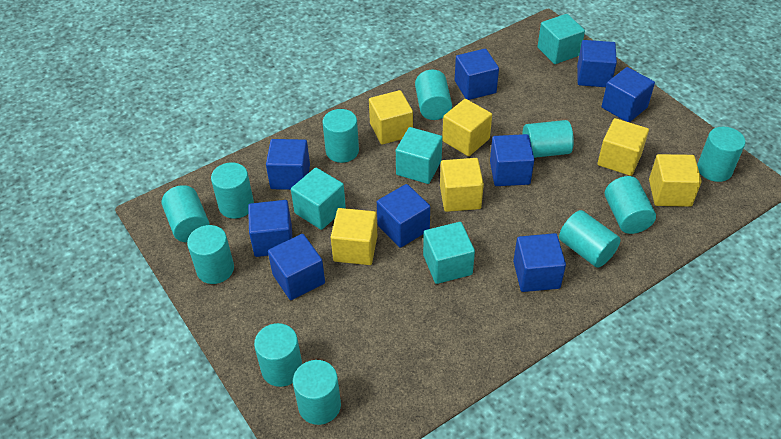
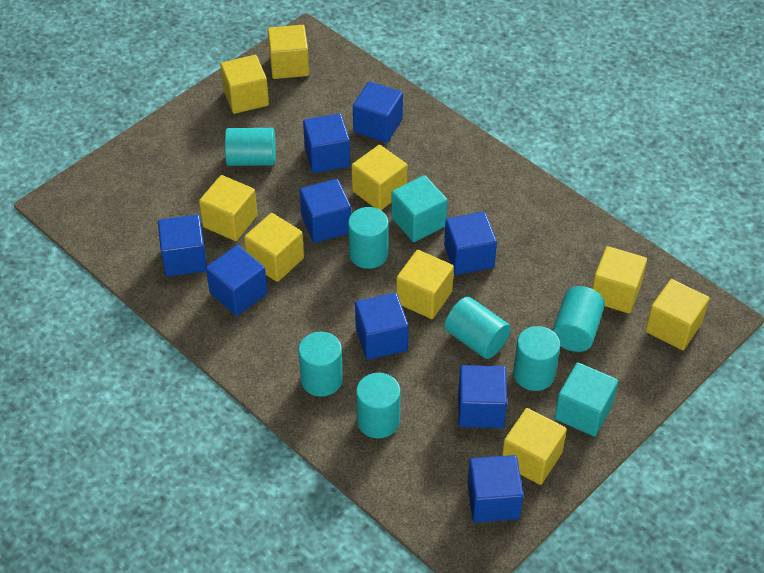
turquoise cube: [291,167,346,230] [396,127,443,184] [423,222,475,284] [537,14,585,64] = 4 -> [391,175,448,242] [554,362,618,437] = 2
turquoise cylinder: [162,185,210,242] [187,225,234,284] [211,162,254,219] [254,323,302,387] [293,360,341,425] [323,109,359,163] [415,69,452,120] [522,120,574,158] [559,210,621,268] [605,176,656,234] [697,127,746,182] = 11 -> [225,128,276,166] [298,332,343,397] [348,207,389,269] [356,373,401,439] [445,297,511,359] [513,326,560,391] [552,286,605,352] = 7
yellow cube: [331,208,377,265] [369,90,413,145] [440,158,484,212] [442,99,492,156] [597,118,649,176] [649,154,702,207] = 6 -> [199,175,257,241] [220,55,269,114] [244,213,304,282] [267,25,309,79] [352,145,407,210] [396,250,454,319] [502,408,567,485] [592,246,647,314] [645,279,709,350] = 9

